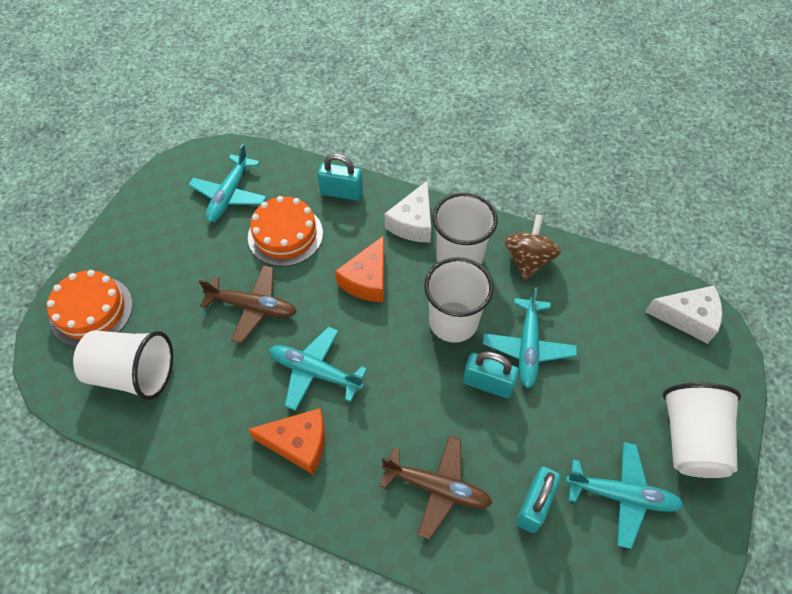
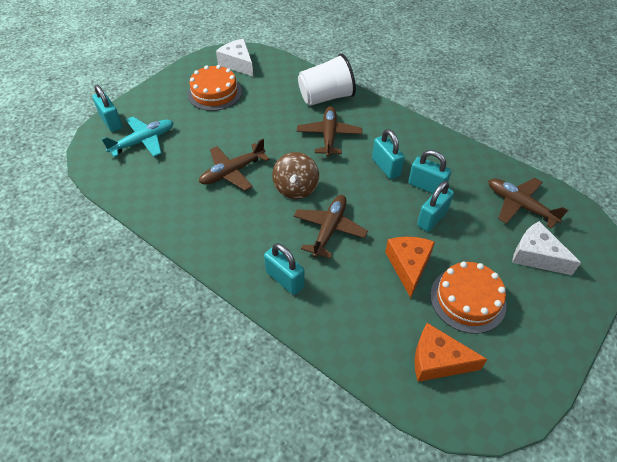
brown plane: [199,265,297,343] [379,436,492,540] = 2 -> [199,139,270,191] [294,195,368,259] [297,106,362,157] [488,178,568,229] = 4
turquoise padlock: [317,154,363,201] [463,352,519,398] [516,466,561,533] = 3 -> [92,85,123,132] [264,243,305,295] [372,129,405,179] [408,150,451,194] [417,181,454,232] = 5
turquoise plane: [189,144,267,222] [269,326,367,411] [483,287,577,388] [566,442,684,549] = 4 -> [102,117,174,157] = 1
white cup: [73,330,173,400] [424,257,494,343] [433,193,498,265] [663,383,741,478] = 4 -> [298,53,356,106] = 1

